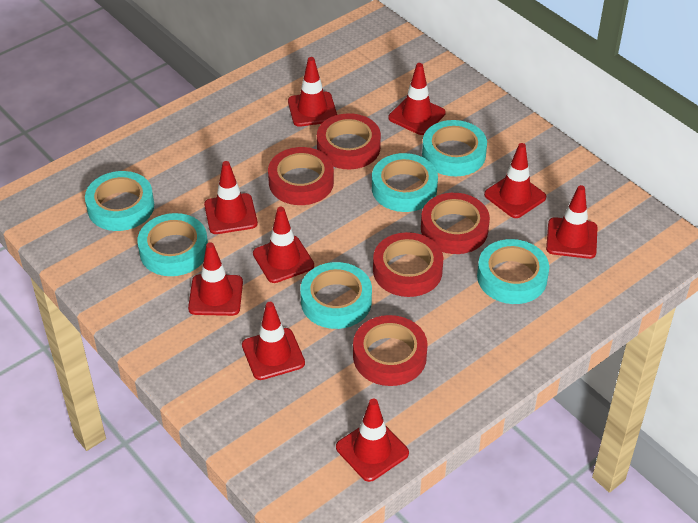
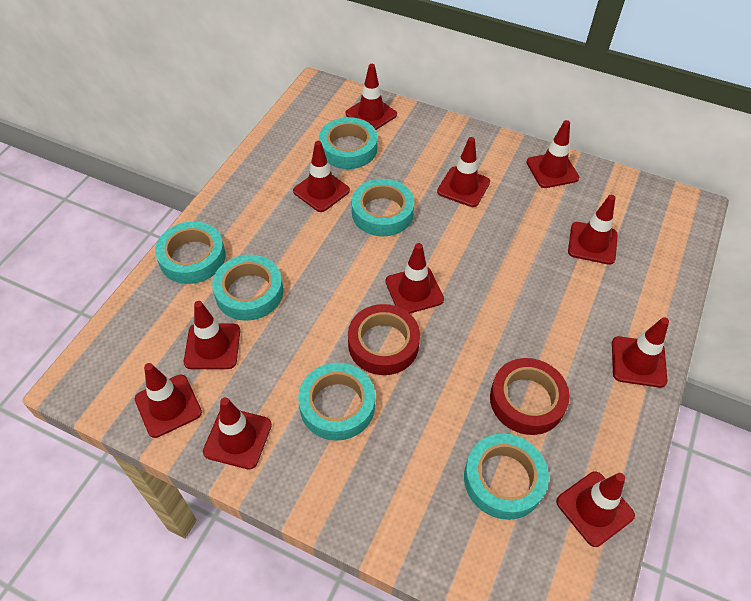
red tape: [268,147,334,205] [317,113,381,169] [353,315,428,386] [373,232,443,297] [421,193,490,254] = 5 -> [348,304,420,375] [490,358,570,435] = 2
red traffic cone: [188,242,243,316] [204,161,258,234] [242,302,305,380] [253,207,314,283] [288,57,337,127] [336,399,409,482] [389,63,446,135] [484,143,546,218] [546,185,597,259] = 9 -> [135,363,202,438] [184,301,240,369] [203,397,272,469] [293,141,350,212] [346,64,397,130] [385,243,444,313] [437,137,490,207] [526,120,579,188] [556,471,635,547] [568,195,618,265] [612,317,669,388] = 11

